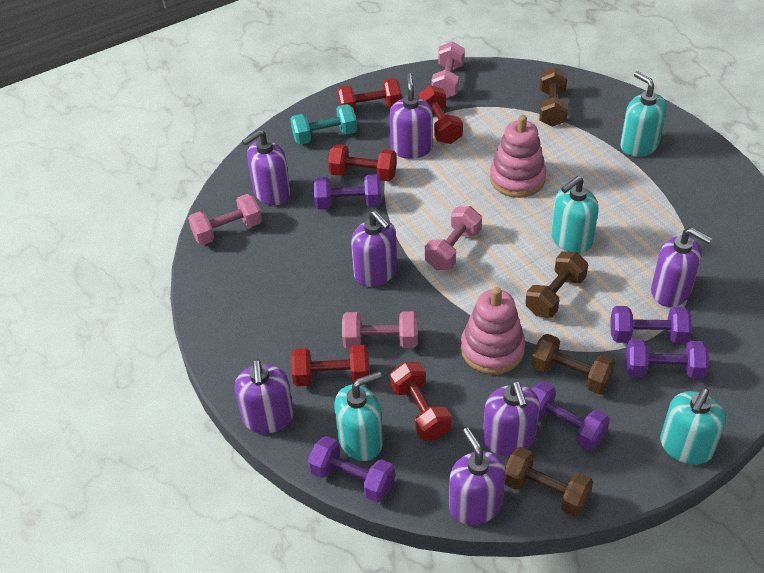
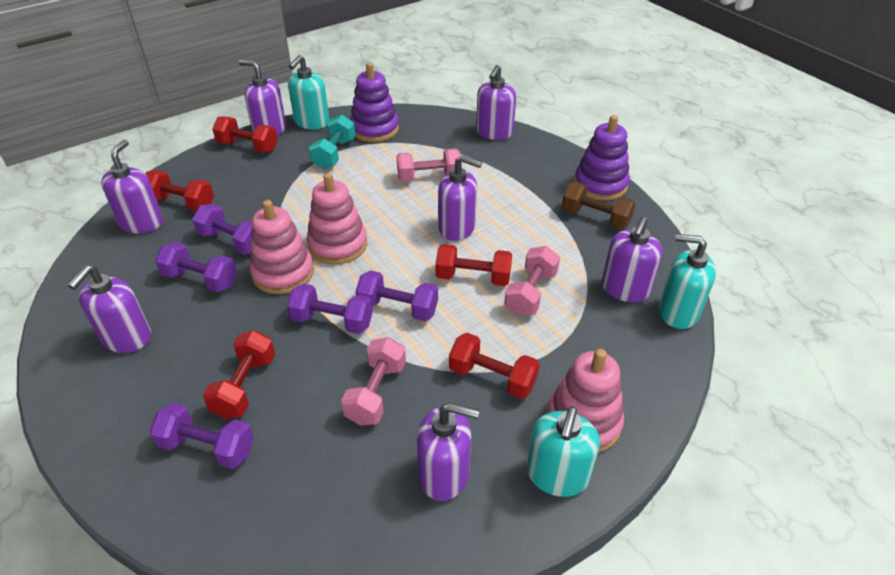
brown dumbbell: [505,447,593,517] [525,252,588,318] [531,334,615,394] [539,67,568,127] = 4 -> [562,182,636,229] = 1
pink dumbbell: [188,194,262,245] [342,311,417,349] [425,206,482,270] [432,41,465,98] = 4 -> [341,337,406,426] [397,149,462,182] [504,246,560,316] = 3
pink stacking toy: [461,287,525,375] [490,115,546,198] = 2 -> [249,200,314,294] [307,173,367,265] [546,349,624,453] = 3
purple stacking toy: none = 0 -> [350,62,399,142] [574,115,630,201] = 2
turquoise soap dispenser: [334,372,383,461] [551,176,599,253] [620,71,667,157] [660,388,726,465] = 4 -> [288,55,330,129] [527,406,600,497] [659,234,716,329] = 3

